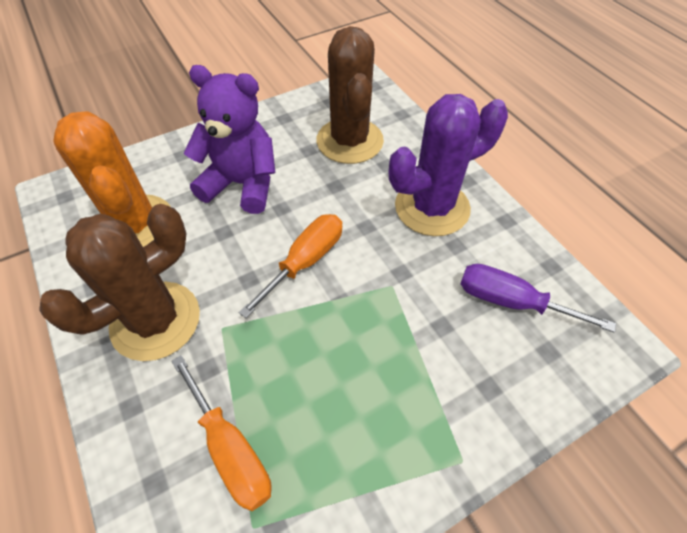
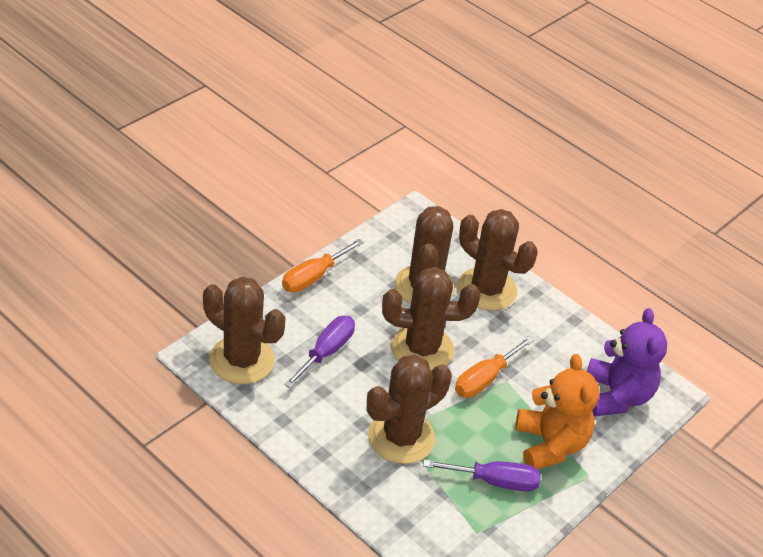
brown cactus: [39,204,200,361] [317,26,384,164] = 2 -> [203,276,285,384] [367,355,452,464] [382,267,480,371] [395,206,455,304] [458,209,538,311] = 5
orange cactus: [53,111,171,247] = 1 -> none = 0
orange teddy bear: none = 0 -> [515,354,600,470] = 1
purple cactus: [389,94,508,236] = 1 -> none = 0
purple screwdriver: [460,264,616,332] = 1 -> [284,316,355,388] [423,460,541,492] = 2

